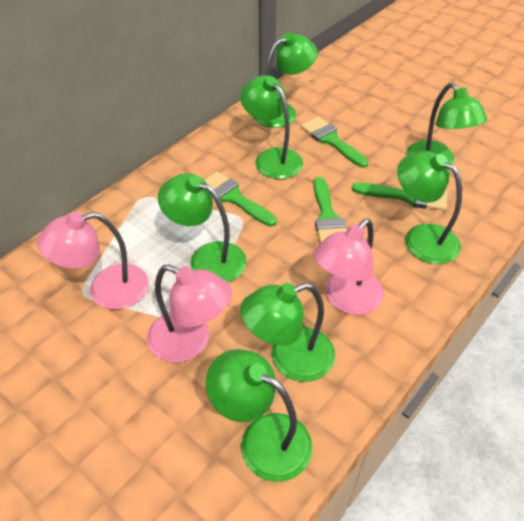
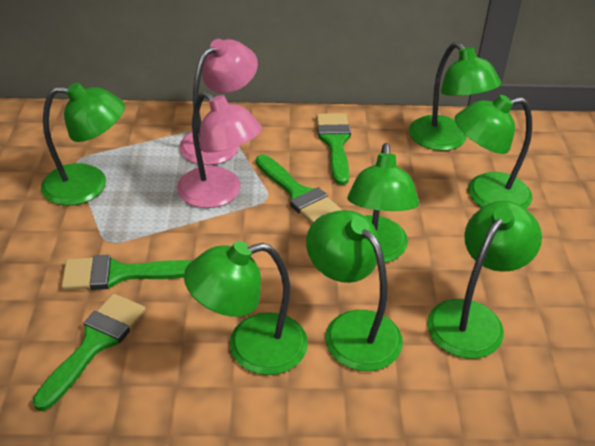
pink lamp: [37,212,149,310] [147,264,232,363] [313,219,384,315] = 3 -> [177,91,262,208] [179,39,258,165] = 2

